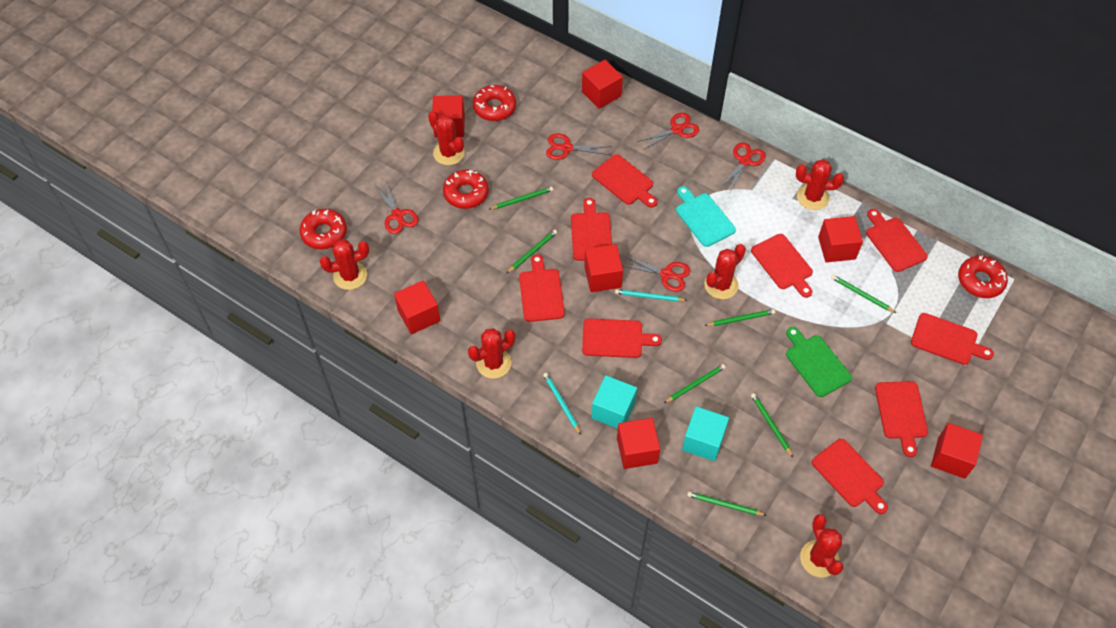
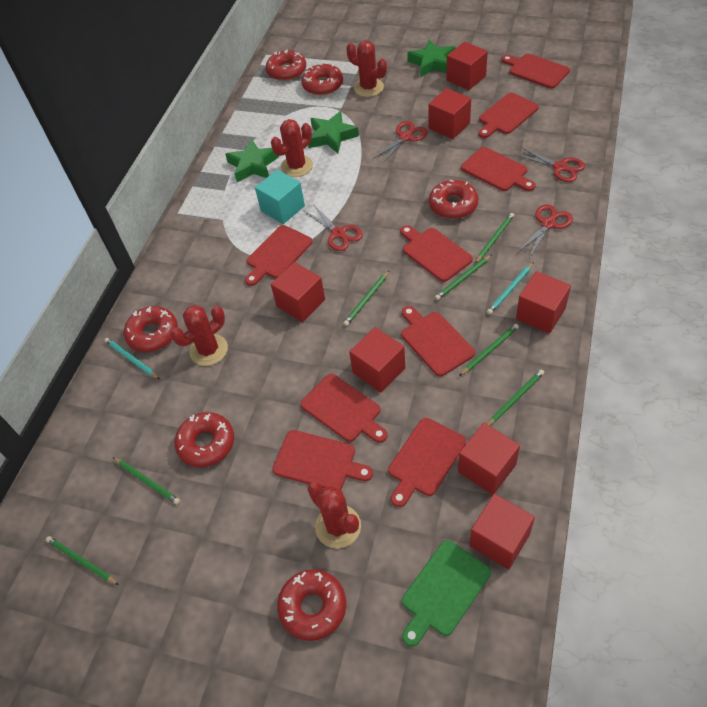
green star: none = 0 -> [225,139,279,182] [308,111,359,153] [407,39,455,77] = 3
red cactus: [320,239,369,290] [428,111,465,165] [468,328,515,379] [704,244,746,299] [796,159,844,210] [800,514,843,578] = 6 -> [171,305,228,366] [271,119,313,177] [308,481,361,548] [346,40,387,97] = 4
red donut: [300,209,347,249] [443,170,489,209] [473,85,516,121] [958,256,1008,298] = 4 -> [124,306,178,352] [174,412,234,467] [266,49,306,81] [277,569,346,641] [301,64,343,95] [429,180,478,219] = 6
red scissors: [375,181,418,234] [546,134,611,160] [622,255,691,292] [637,113,699,150] [720,142,766,192] = 5 -> [304,204,363,251] [373,121,428,164] [514,147,585,182] [518,204,573,257] = 4
turquoise cube: [591,375,637,429] [682,406,729,461] = 2 -> [255,170,305,224] = 1
turquoise cutting board: [676,186,736,247] = 1 -> none = 0

